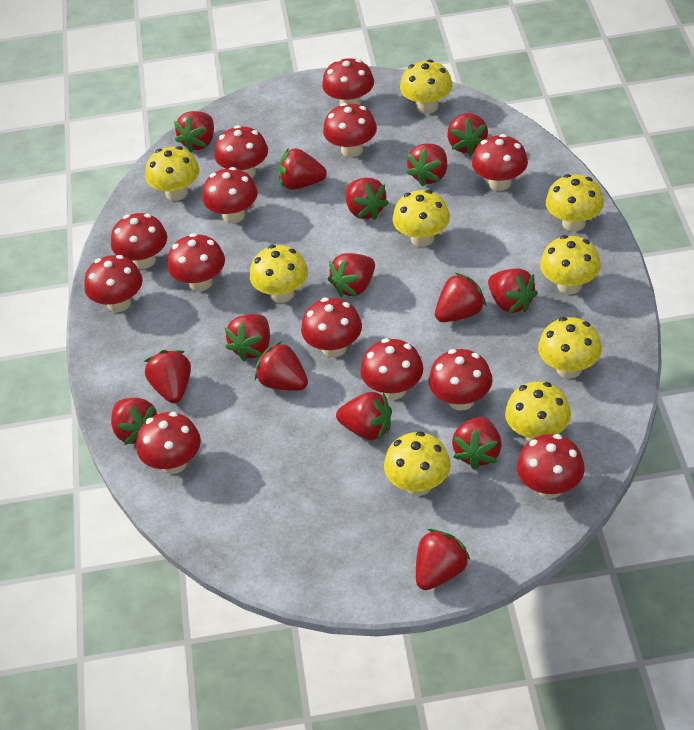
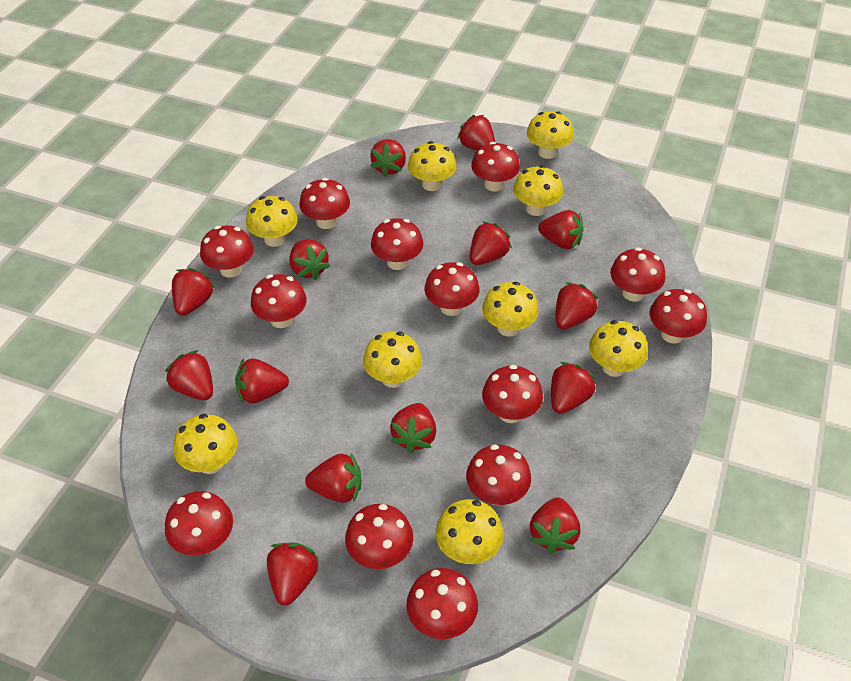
red strawberry: [111,398,157,445] [145,350,191,403] [174,111,214,153] [225,314,270,362] [255,341,308,391] [278,148,327,190] [328,253,375,297] [336,392,392,440] [346,178,389,220] [406,143,447,187] [416,529,470,590] [435,273,486,322] [447,113,488,156] [452,417,502,470] [488,268,538,313] = 15 -> [165,350,213,400] [172,268,215,316] [235,358,289,404] [267,543,319,605] [290,240,330,280] [305,452,362,503] [370,139,406,177] [390,403,437,453] [457,115,495,151] [470,222,512,265] [530,497,580,554] [538,210,584,249] [551,362,596,414] [556,282,598,329] = 14

